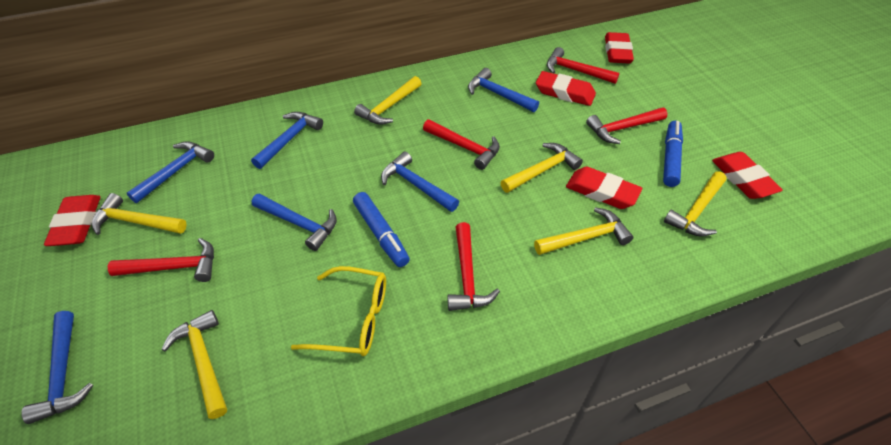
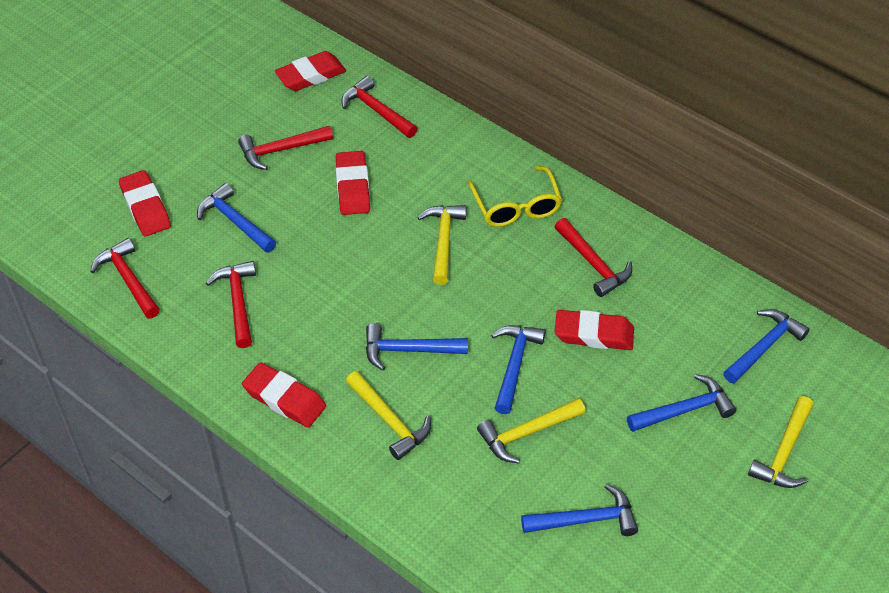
blue marker: [353,192,410,267] [663,121,683,187] = 2 -> none = 0
yellow hammer: [92,193,187,235] [161,310,227,419] [354,76,422,125] [500,143,583,193] [534,207,633,255] [664,171,726,237] = 6 -> [346,371,431,460] [417,205,467,285] [477,398,586,464] [748,396,814,488] = 4

